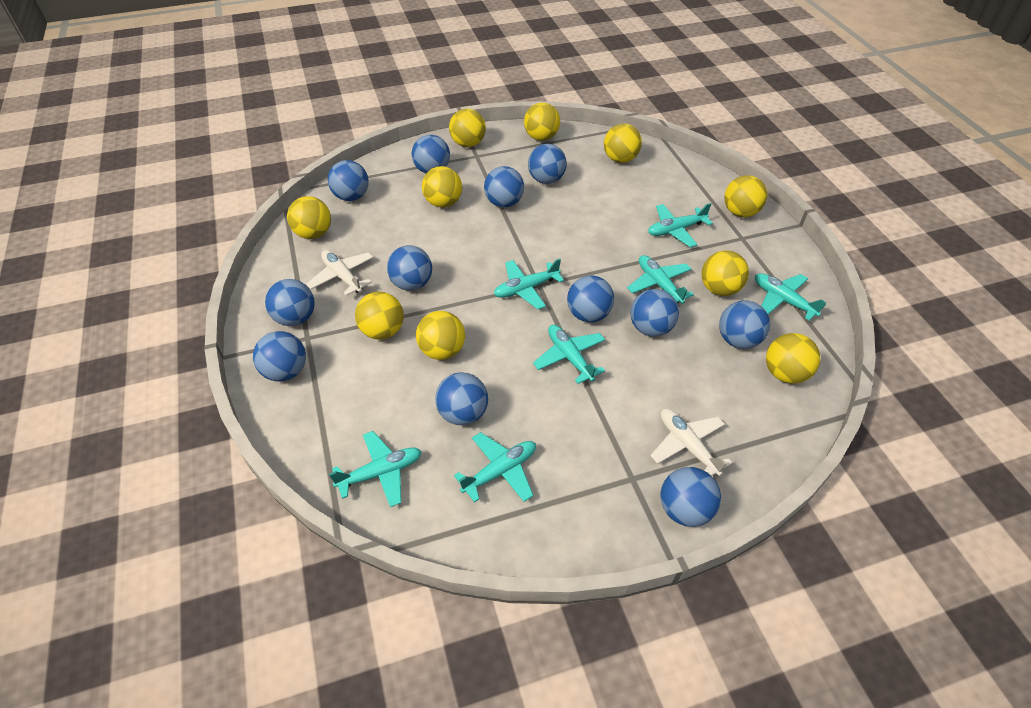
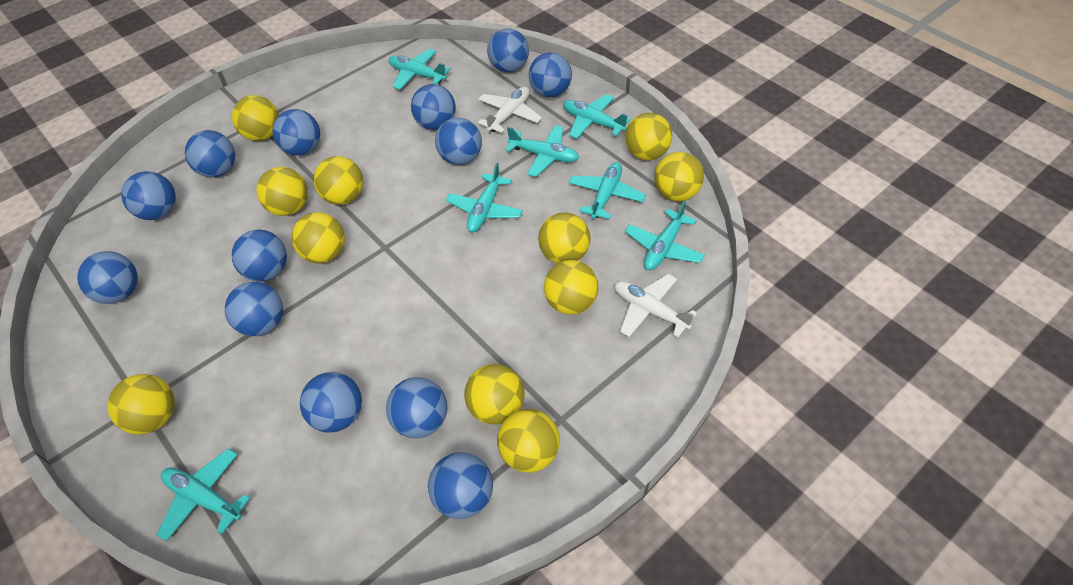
blue ball: [253,331,306,381] [265,279,315,326] [328,160,369,201] [387,245,432,291] [412,135,450,173] [435,372,488,425] [484,166,524,208] [528,144,567,184] [567,275,614,322] [630,289,679,337] [661,467,721,527] [719,300,770,349] = 12 -> [77,251,138,304] [121,171,176,220] [185,130,235,177] [225,282,283,336] [231,230,287,282] [272,109,320,156] [300,372,362,433] [386,377,447,439] [411,84,456,130] [428,452,493,519] [435,117,482,165] [487,29,529,72] [529,52,572,97] = 13
yellow ball: [287,196,331,239] [355,292,404,340] [416,311,465,360] [422,166,462,208] [449,109,486,147] [524,103,560,141] [604,124,642,163] [702,251,749,296] [724,175,767,217] [766,333,820,384] = 10 -> [108,374,175,434] [232,95,279,141] [257,167,308,216] [292,212,345,264] [313,156,363,205] [464,364,525,425] [497,409,560,473] [538,212,590,264] [544,260,598,315] [625,113,672,160] [654,152,704,201] = 11

